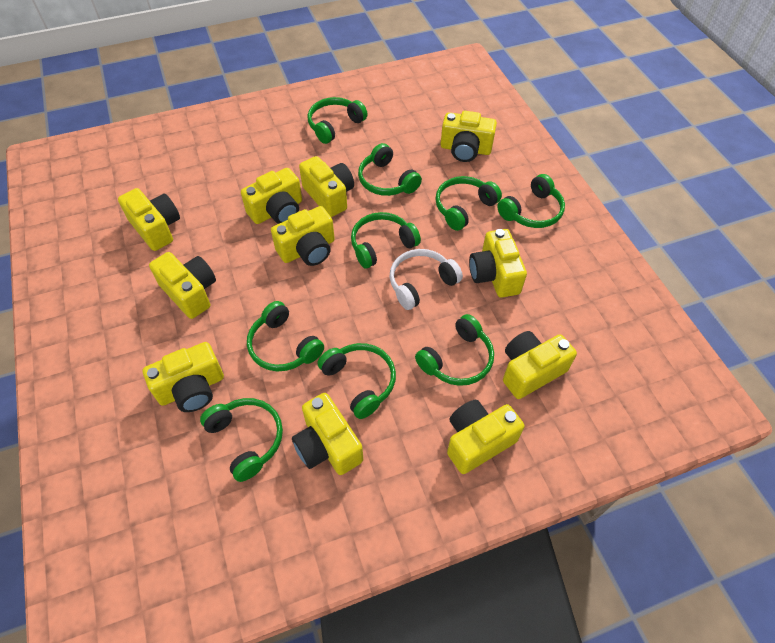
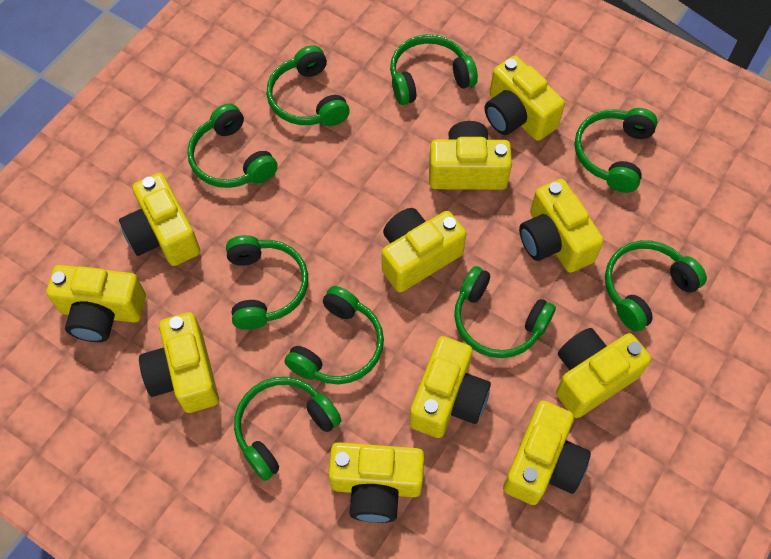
white headphones: [390,249,463,310] = 1 -> none = 0

